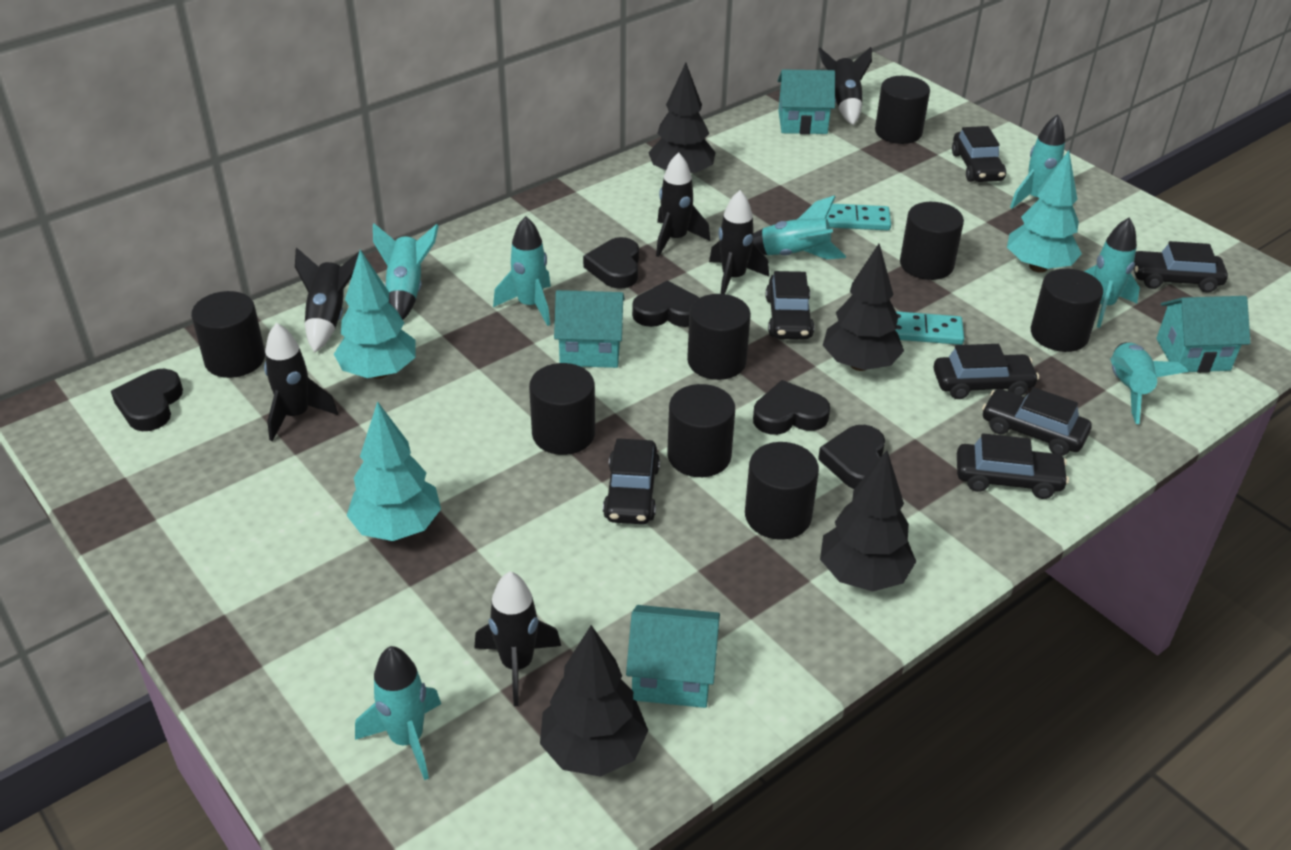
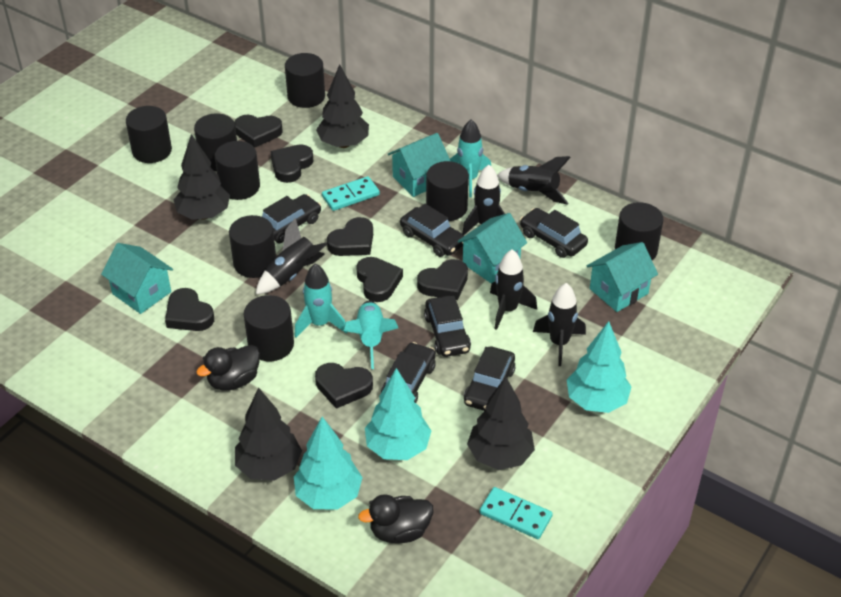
black car: [603,438,660,524] [766,271,814,339] [934,344,1039,399] [952,126,1006,182] [957,433,1069,499] [982,387,1092,456] [1133,241,1228,293] = 7 -> [262,194,321,243] [381,342,436,403] [400,204,464,257] [424,296,471,357] [464,346,516,411] [520,208,588,258] = 6
black duck: none = 0 -> [196,345,260,391] [358,494,433,543] = 2
black heart: [111,369,183,431] [583,237,639,289] [632,281,699,327] [753,380,830,435] [818,425,885,489] = 5 -> [165,288,214,331] [234,115,283,148] [271,144,313,183] [315,363,373,409] [327,217,373,256] [356,257,403,302] [417,259,468,300] = 7
black rocket: [264,323,338,441] [295,248,363,353] [474,571,561,706] [656,152,710,257] [709,190,769,294] [818,47,872,125] = 6 -> [256,218,327,294] [462,165,505,235] [490,249,537,330] [497,156,571,205] [533,283,586,366] = 5
turquoise rocket: [355,646,441,780] [373,223,439,320] [493,216,551,326] [753,195,846,259] [1010,114,1065,209] [1084,218,1140,328] [1110,342,1188,424] = 7 -> [294,263,347,338] [343,301,398,369] [450,119,491,197] = 3

